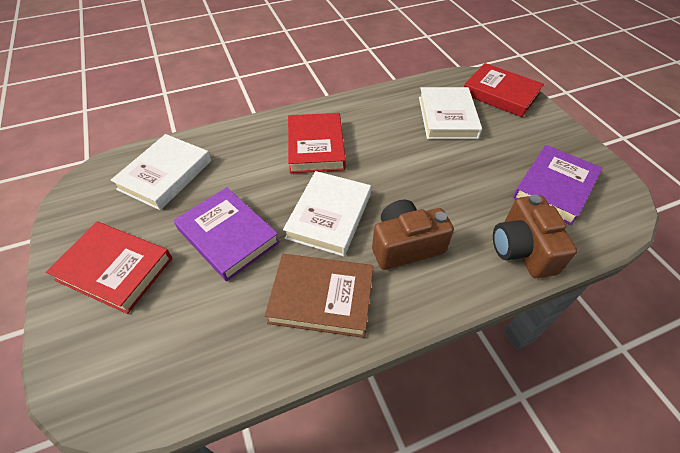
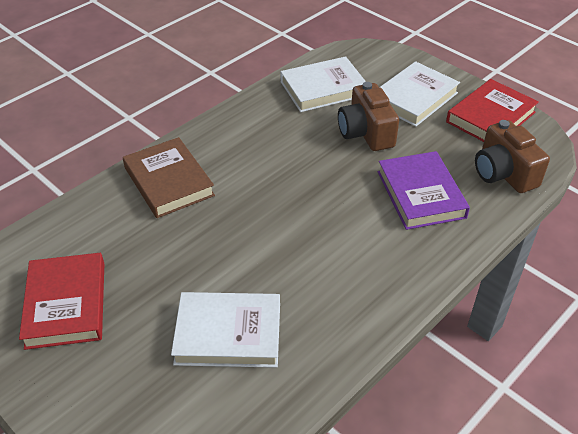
purple book: [174,187,280,281] [513,145,603,226] = 2 -> [378,151,470,230] = 1
red book: [46,222,172,314] [288,113,346,173] [464,63,544,117] = 3 -> [19,253,104,350] [446,79,539,142] = 2

